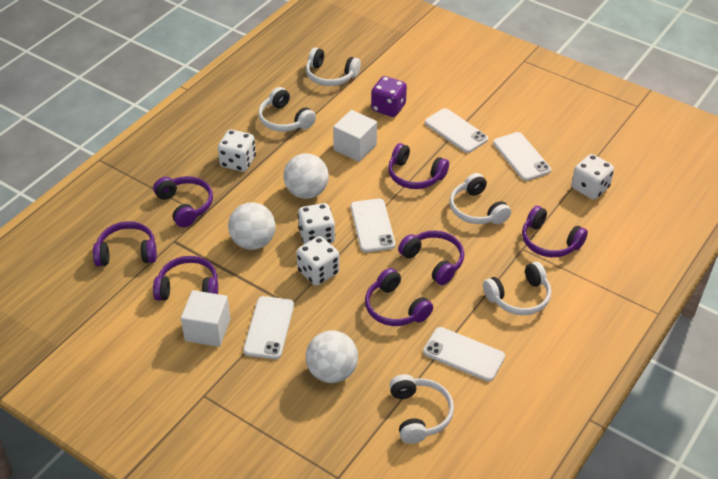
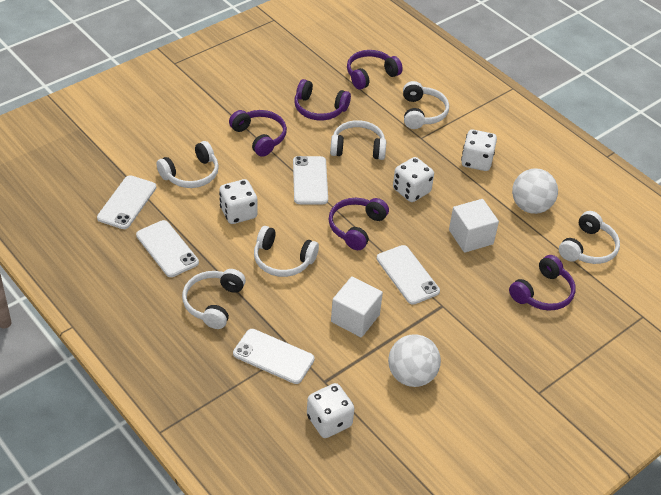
purple dice: [371,76,407,117] = 1 -> none = 0
purple headphones: [93,221,157,266] [153,176,213,227] [153,256,218,301] [365,268,433,326] [388,143,449,189] [398,230,464,285] [522,206,588,257] = 7 -> [229,110,287,157] [295,79,351,120] [329,198,389,250] [347,50,403,90] [509,255,576,311] = 5
white ball: [228,202,276,250] [284,153,329,199] [306,330,358,383] = 3 -> [388,334,441,387] [512,168,558,214] = 2
white headphones: [258,87,316,132] [306,48,361,86] [389,374,454,444] [449,173,511,224] [483,262,551,315] = 5 -> [156,141,219,188] [182,269,246,329] [254,226,319,277] [330,120,386,160] [403,81,449,129] [559,211,620,264] = 6

